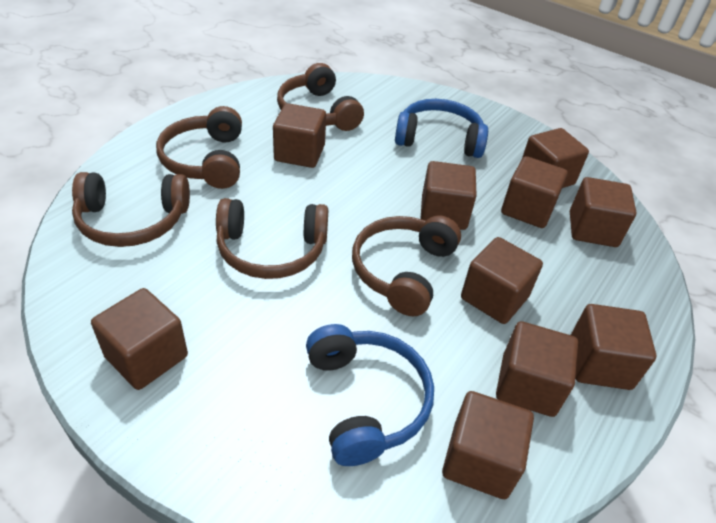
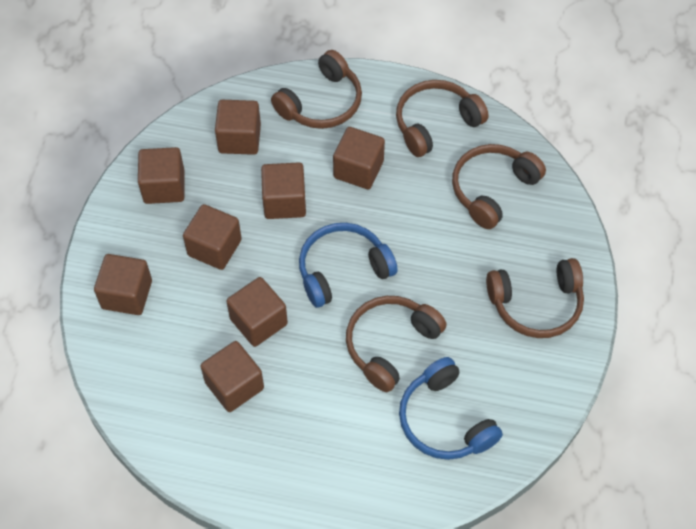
brown cube: [91,288,188,390] [273,103,326,168] [420,161,477,230] [442,391,534,499] [461,237,543,324] [496,321,578,417] [501,156,568,228] [522,128,589,188] [570,177,636,247] [571,304,656,390] = 10 -> [94,254,152,315] [138,147,185,204] [183,204,242,270] [200,341,264,412] [215,100,261,155] [226,277,288,347] [261,162,306,219] [333,127,385,189] = 8

